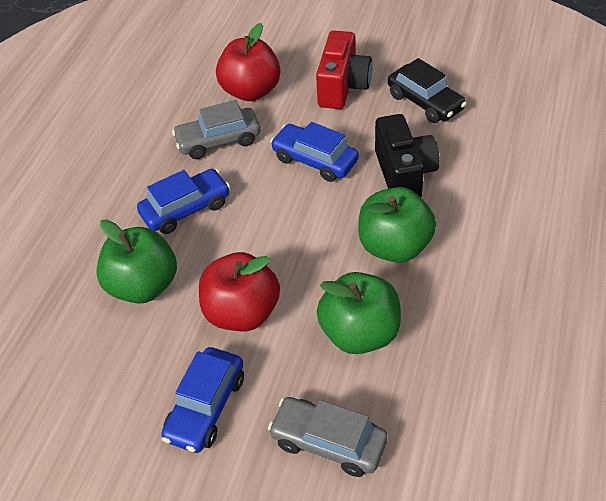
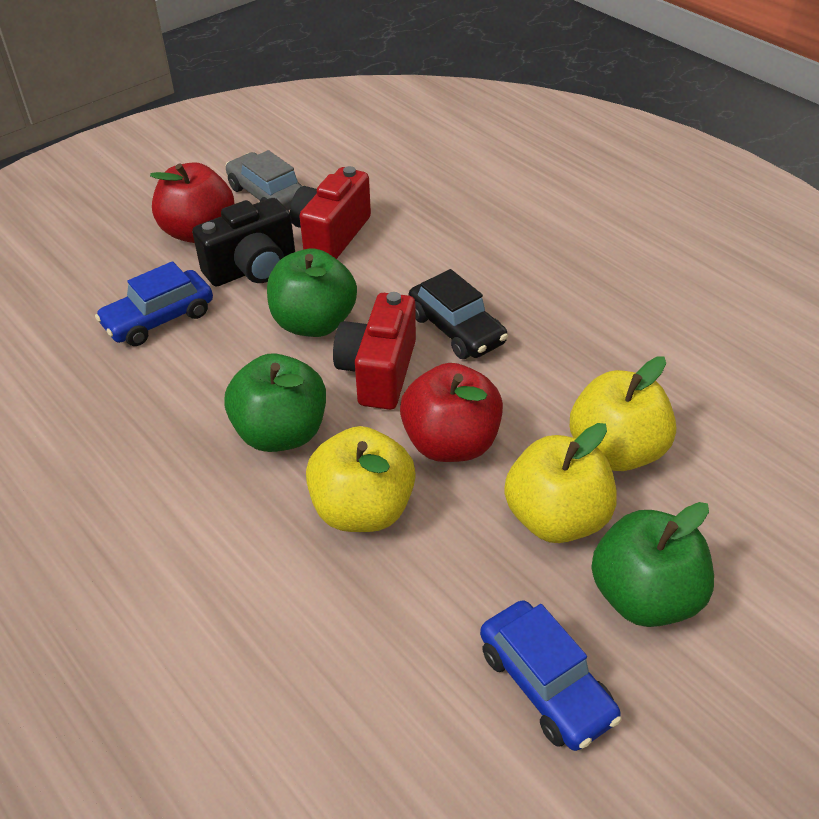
blue car: [137,169,230,234] [161,347,244,453] [270,122,359,182] = 3 -> [95,261,213,346] [480,600,622,751] = 2
grey car: [172,100,260,159] [268,397,388,477] = 2 -> [225,150,302,210] = 1
red camera: [316,31,372,109] = 1 -> [290,166,371,259] [333,292,416,410] = 2
yellow apple: none = 0 -> [306,426,416,532] [504,423,617,543] [570,357,676,471] = 3

